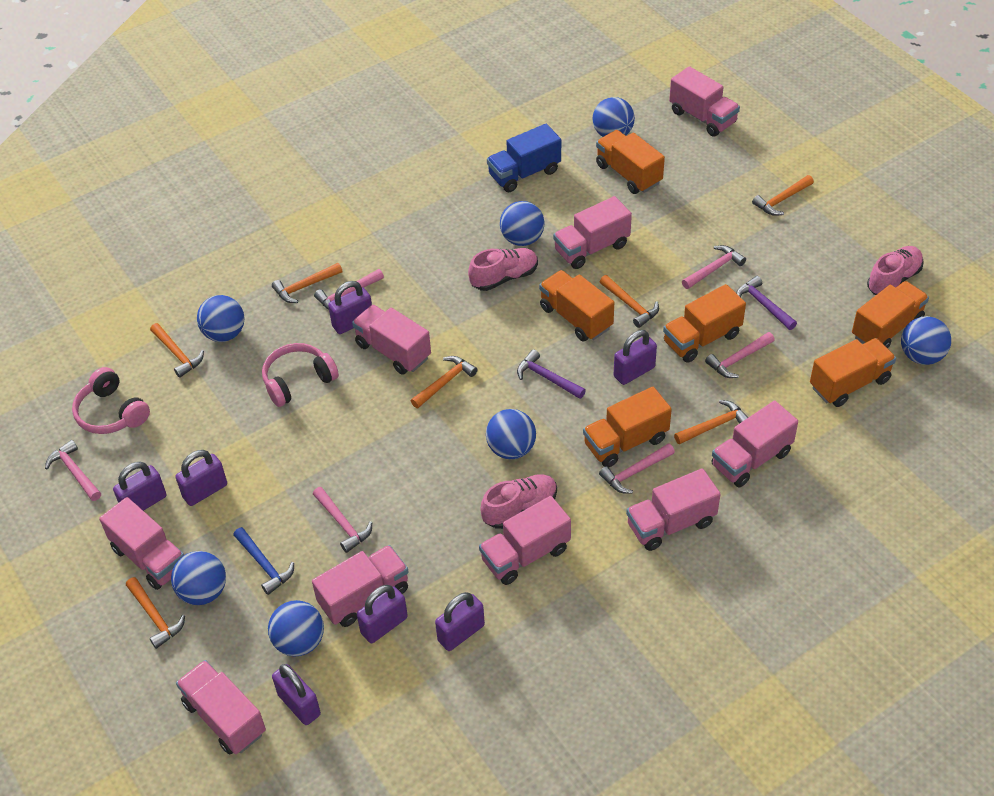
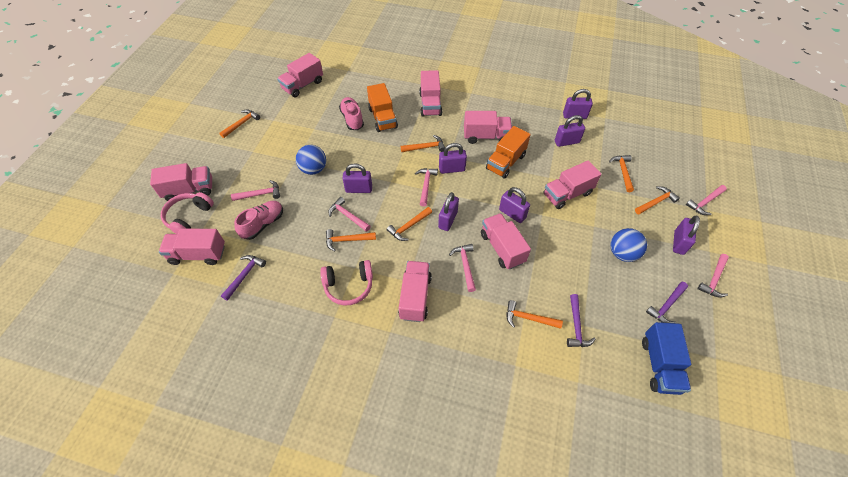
blue ball: [171,551,226,605] [197,295,245,342] [268,600,324,657] [486,409,536,459] [500,201,544,246] [593,97,635,137] [901,316,951,365] = 7 -> [296,145,326,175] [610,228,647,262] = 2
blue hammer: [233,527,294,595] = 1 -> none = 0
orange truck: [539,270,614,342] [583,387,672,467] [596,130,665,194] [663,284,746,363] [810,338,896,407] [852,281,929,348] = 6 -> [367,83,398,132] [486,126,531,179] = 2
pink shoe: [468,248,538,291] [480,474,557,529] [867,246,924,295] = 3 -> [234,201,283,240] [339,97,364,130] = 2
pink truck: [99,497,184,590] [176,660,266,754] [312,545,409,627] [352,305,431,375] [479,496,571,585] [553,196,632,269] [626,468,720,551] [669,66,740,137] [711,401,798,487] = 9 -> [150,163,212,201] [159,229,225,265] [277,53,323,97] [398,261,432,322] [419,70,442,117] [464,111,512,144] [481,213,531,270] [544,160,601,209] = 8
purple hammer: [517,349,586,399] [736,276,797,330] = 2 -> [221,255,266,301] [567,294,595,347] [646,282,688,323] = 3

